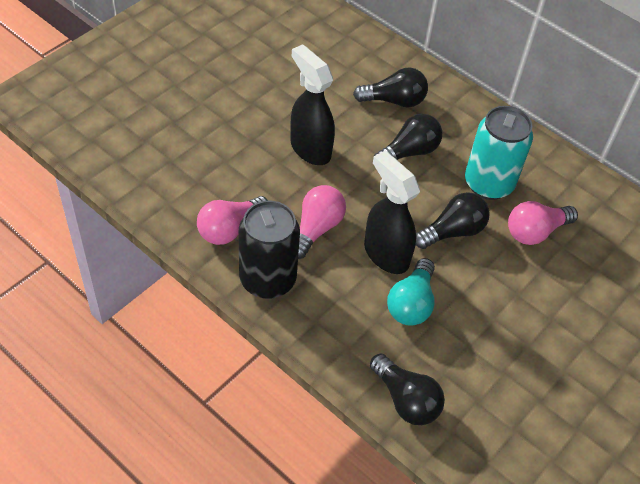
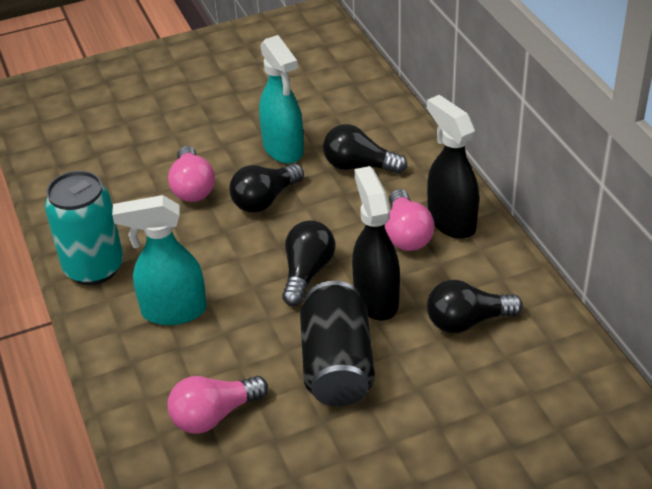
turquoise light bulb: [387,258,435,326] = 1 -> none = 0
turquoise spray bottle: none = 0 -> [112,195,207,325] [259,35,304,164] = 2

